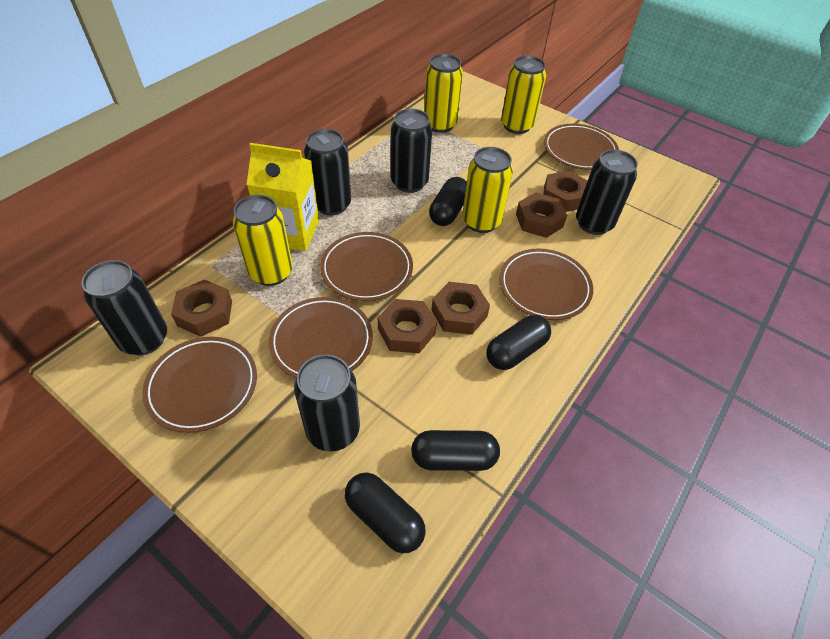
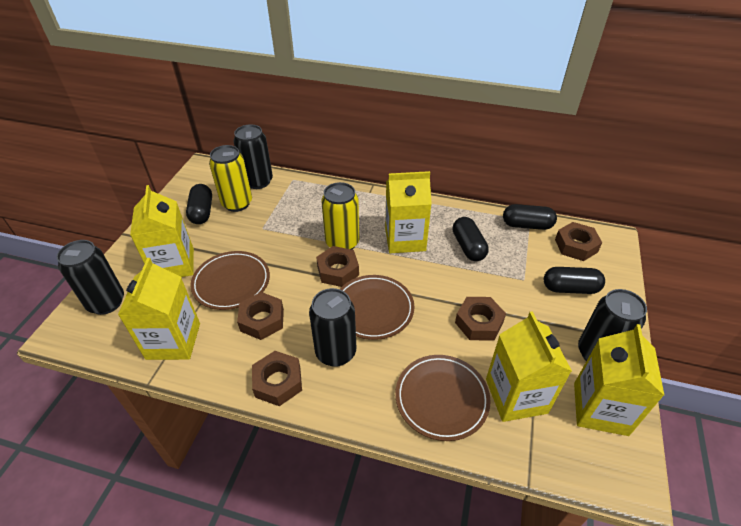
black can: [82,260,167,355] [294,354,360,451] [304,129,351,215] [391,109,432,193] [576,149,638,235] = 5 -> [57,240,124,315] [233,124,273,189] [309,288,356,367] [578,289,647,361] = 4
brown plate: [142,337,257,433] [269,297,373,378] [320,232,413,301] [499,248,593,320] [544,124,619,170] = 5 -> [191,251,270,310] [340,275,415,340] [395,355,491,441] = 3
yellow can: [233,195,293,286] [424,54,463,133] [462,147,513,233] [501,56,546,134] = 4 -> [209,145,252,212] [321,182,359,250] = 2
yellow carton: [247,143,319,251] = 1 -> [118,258,200,360] [130,185,194,277] [385,171,432,253] [486,311,572,422] [574,324,665,436] = 5

